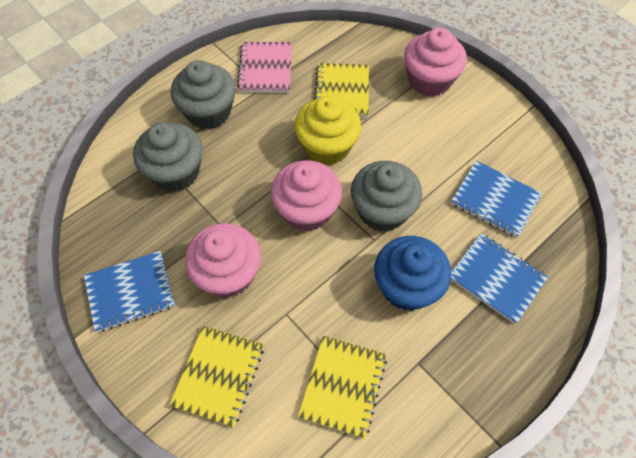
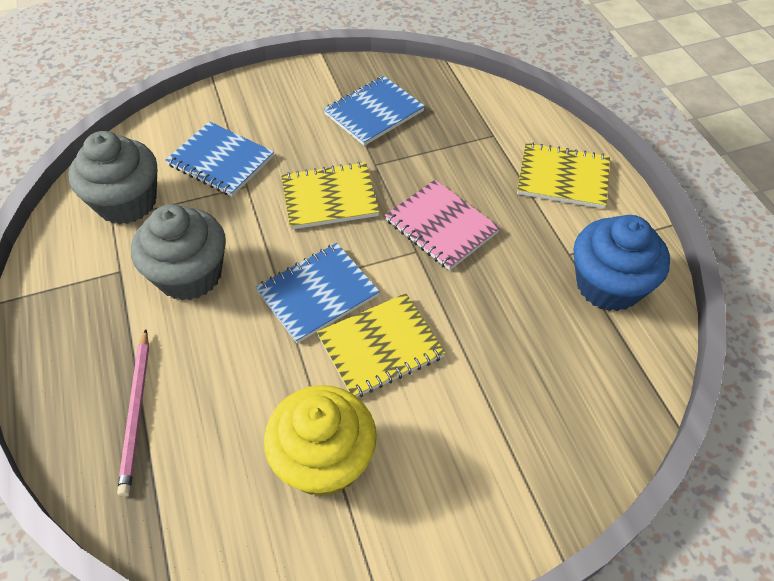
grey cupcake: [133,122,203,192] [171,60,236,129] [351,161,422,232] = 3 -> [68,131,157,224] [131,204,226,300] = 2
pink cupcake: [185,223,261,298] [271,160,342,231] [404,27,467,97] = 3 -> none = 0
pink pencil: none = 0 -> [117,329,149,497] = 1

